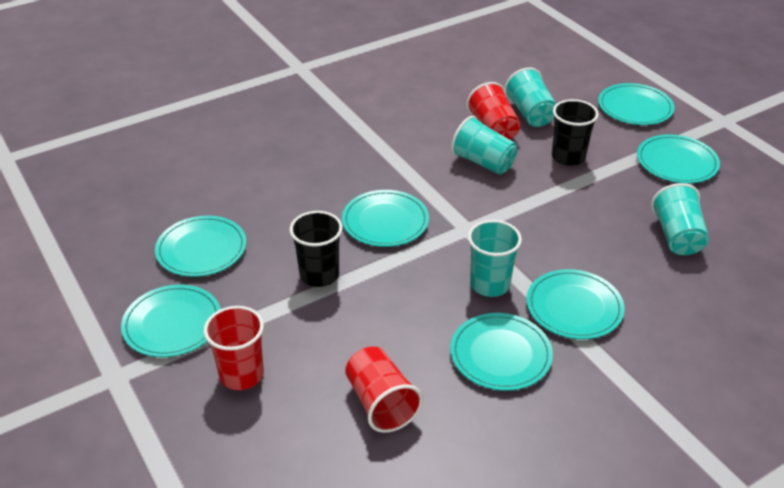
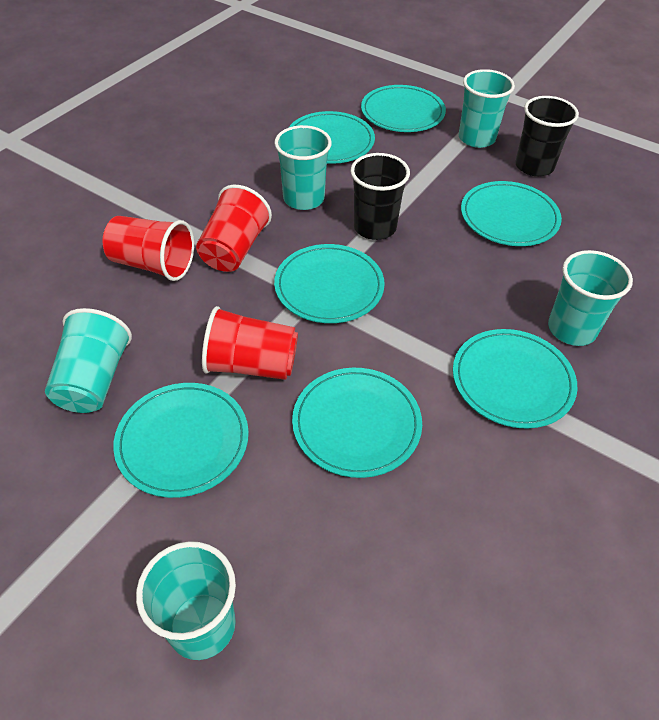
turquoise cup: [451,116,517,174] [468,220,522,297] [504,67,556,127] [651,183,709,255] = 4 -> [45,308,132,413] [136,541,236,660] [274,125,332,210] [459,69,515,148] [548,250,633,346] = 5

